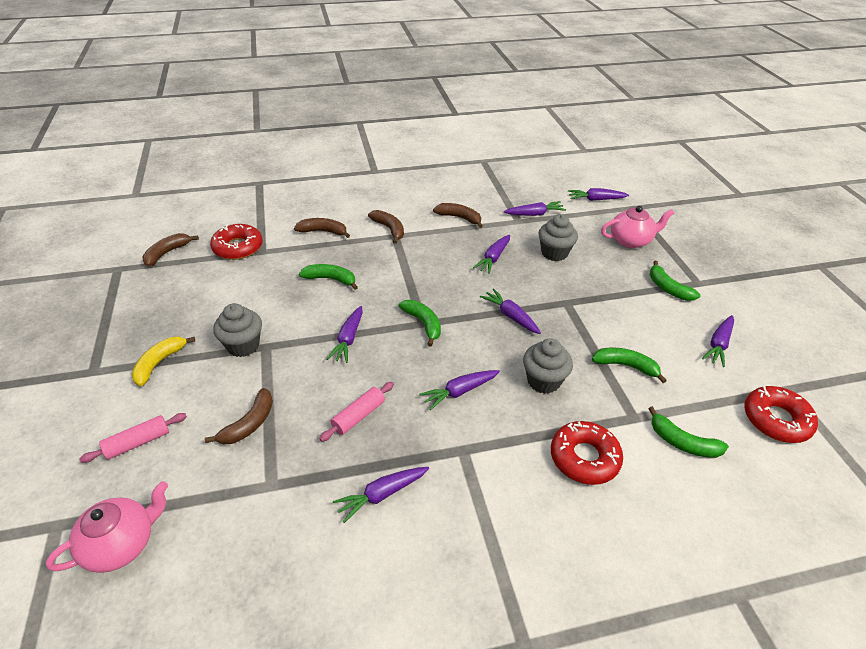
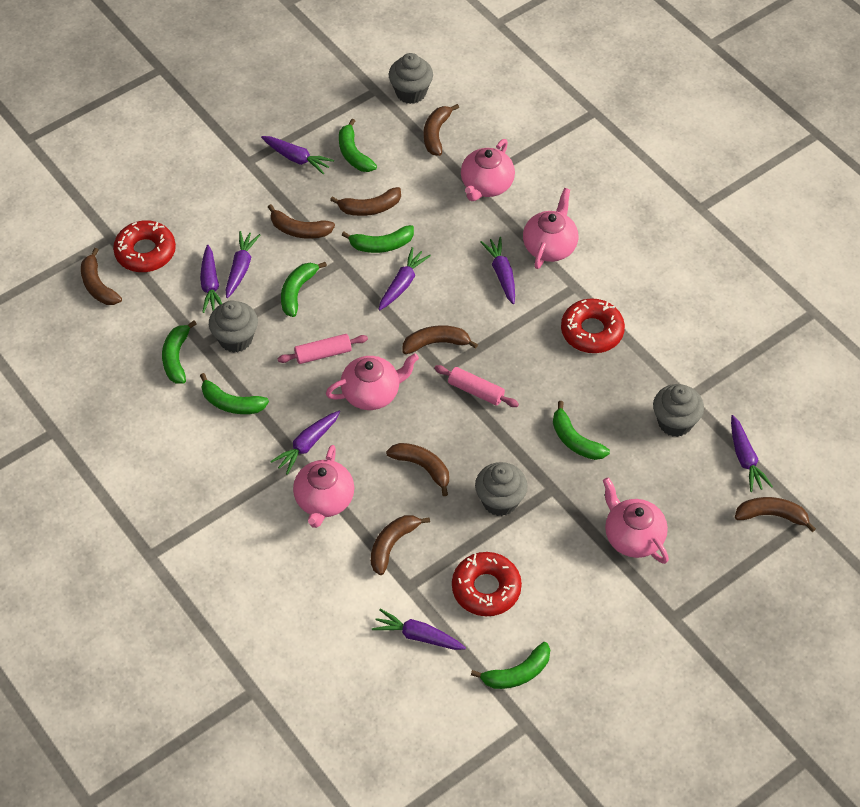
brown banana: [142,233,199,267] [205,388,273,444] [294,218,350,238] [368,210,404,244] [433,203,483,228] = 5 -> [81,248,122,305] [268,204,335,239] [330,187,401,216] [371,515,430,575] [386,443,449,496] [403,325,478,354] [424,104,459,156] [735,497,816,532] = 8
green banana: [299,264,358,290] [398,300,441,347] [592,347,667,383] [648,406,729,458] [650,261,701,301] = 5 -> [162,321,197,384] [200,373,269,414] [281,262,327,317] [339,119,377,172] [342,225,414,253] [471,642,550,689] [553,401,610,460] = 7
grey cupcake: [213,303,262,357] [523,338,573,394] [539,214,578,261] = 3 -> [209,300,258,353] [388,53,433,104] [475,462,528,516] [653,384,704,437] = 4
pink teapot: [46,481,168,573] [601,206,674,248] = 2 -> [293,445,354,528] [326,353,419,410] [461,139,515,201] [523,188,578,269] [603,477,669,564] = 5
yellow banana: [132,336,195,386] = 1 -> none = 0

